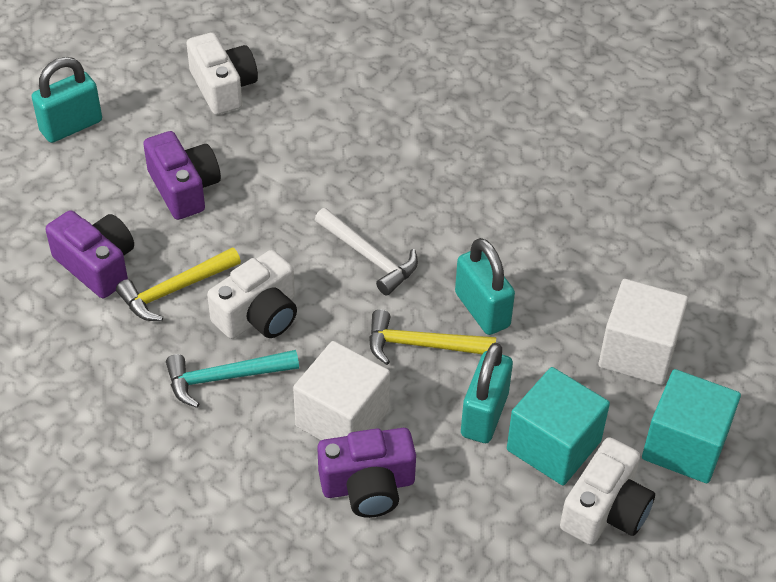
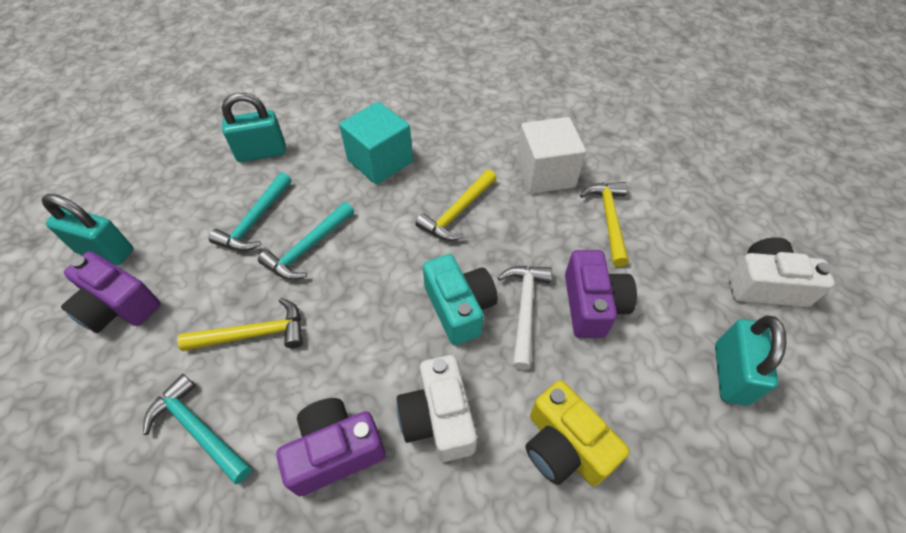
turquoise camera: none = 0 -> [423,254,498,345] = 1
turquoise cube: [507,367,610,485] [642,369,741,483] = 2 -> [339,102,413,185] = 1
turquoise hammer: [166,350,299,408] = 1 -> [143,374,252,484] [209,172,291,251] [258,202,354,280] = 3
white camera: [187,32,258,115] [207,250,297,339] [560,437,655,545] = 3 -> [397,355,477,462] [729,237,835,307] = 2
white cube: [293,341,390,440] [599,279,688,385] = 2 -> [516,117,586,194] = 1
yellow camera: none = 0 -> [525,380,630,486] = 1
yellow hammer: [116,247,241,321] [369,309,496,365] = 2 -> [178,298,303,351] [415,170,497,241] [580,182,629,267] = 3

